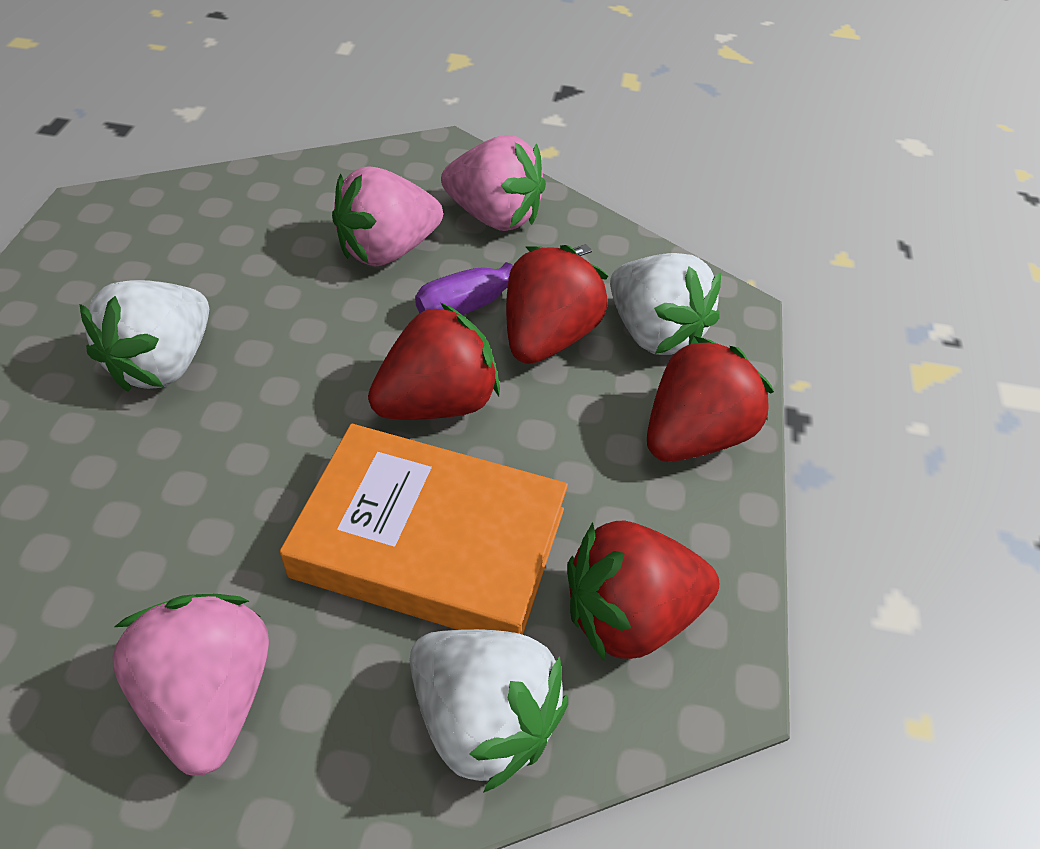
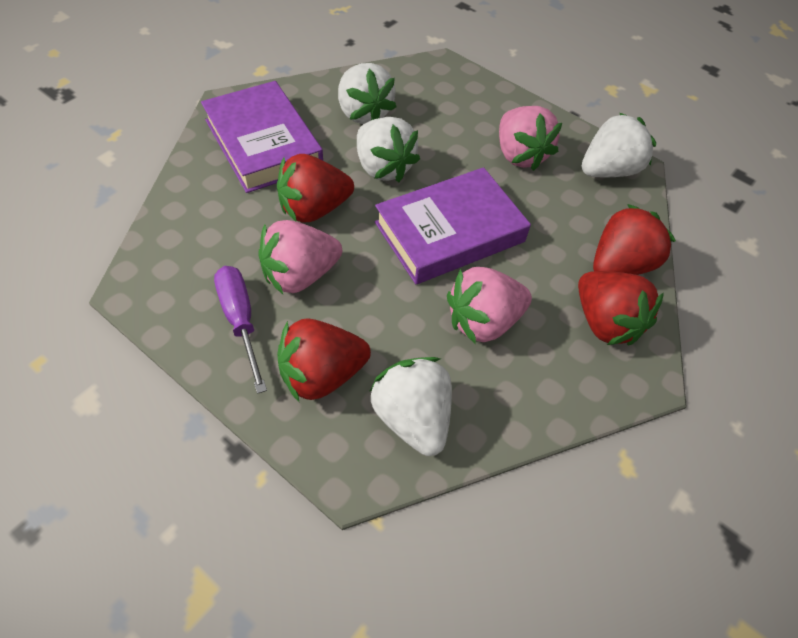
orange book: [280,424,568,635] = 1 -> none = 0
purple book: none = 0 -> [201,81,323,193] [375,167,531,284] = 2
white strawberry: [80,280,209,392] [410,629,568,793] [610,253,721,355] = 3 -> [338,63,397,124] [357,117,420,182] [369,357,452,456] [582,113,656,177] = 4

